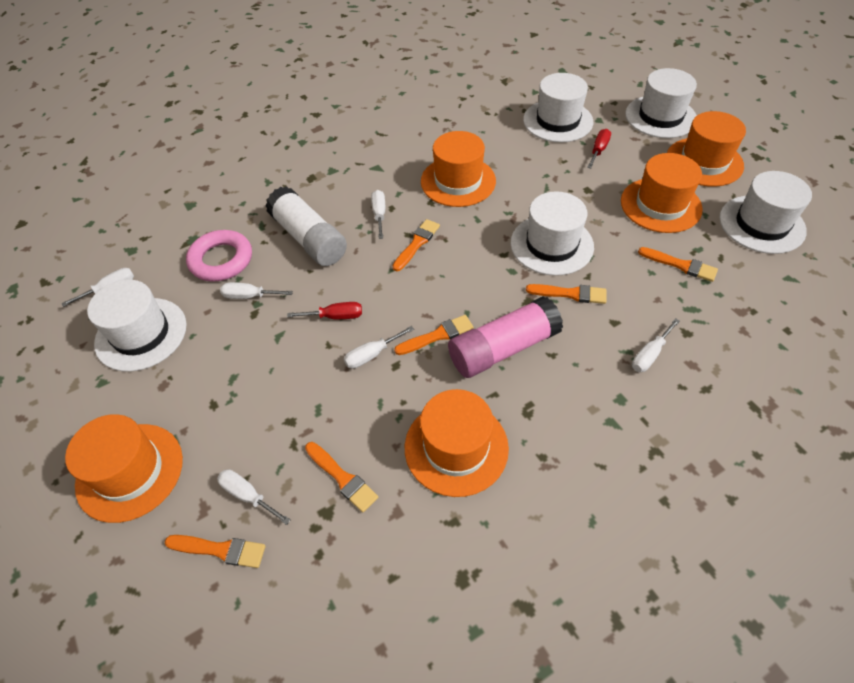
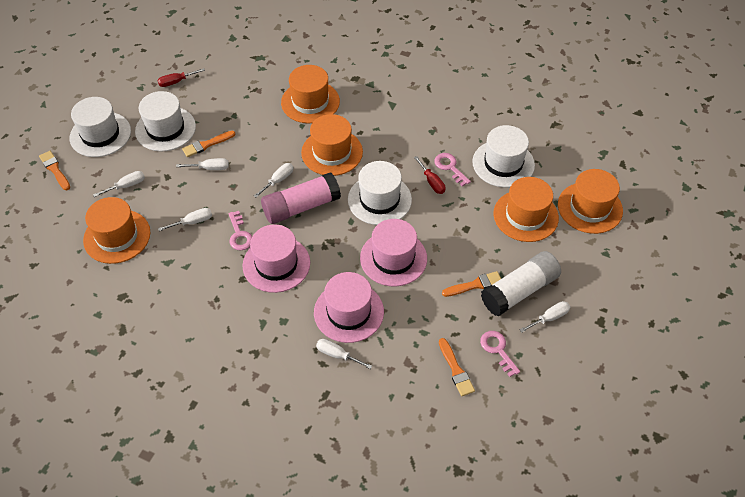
orange brush: [165,535,266,568] [305,442,378,513] [392,219,440,271] [394,315,474,355] [526,284,606,304] [638,247,718,282] = 6 -> [39,151,70,190] [182,131,235,157] [439,338,475,396] [442,271,501,297] = 4
pink hat: none = 0 -> [243,225,310,293] [314,272,384,343] [360,219,427,287] = 3
pink key: none = 0 -> [228,211,252,250] [434,153,471,186] [480,331,520,377] = 3
pink ring: [186,230,252,282] = 1 -> none = 0
white hat: [87,280,186,372] [511,191,594,276] [523,73,593,142] [625,68,697,138] [720,171,812,254] = 5 -> [70,97,131,157] [135,91,196,152] [348,161,412,225] [472,125,535,188] = 4

